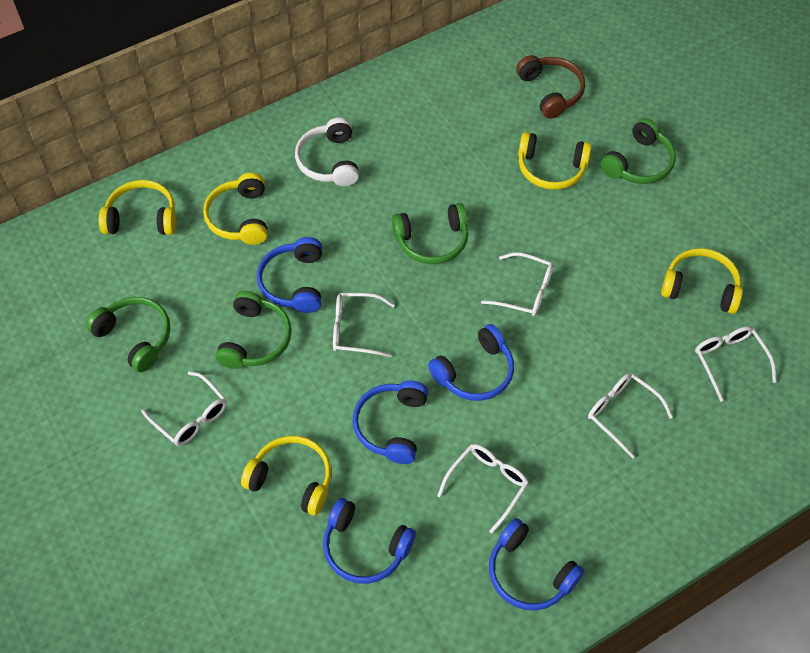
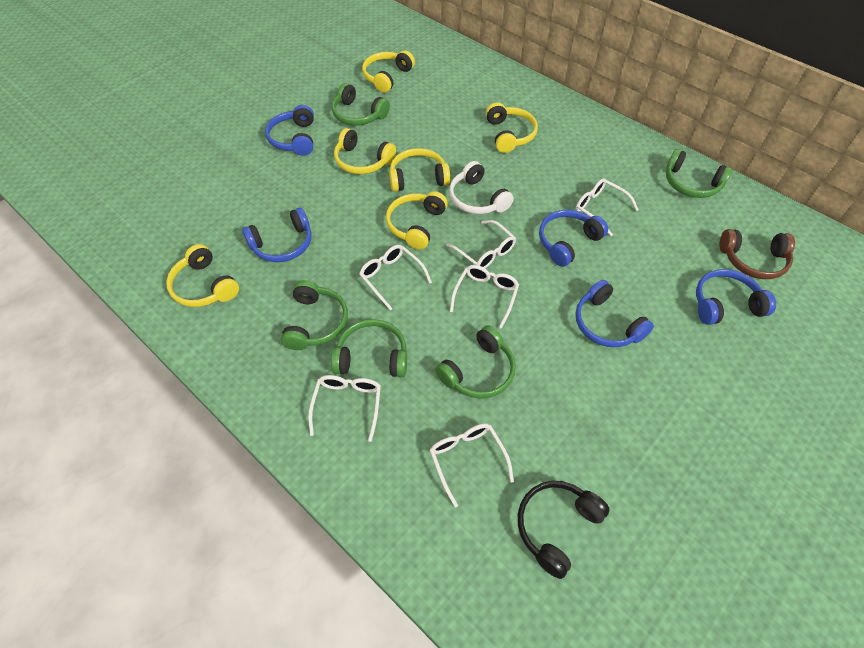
black headphones: none = 0 -> [518,481,610,579] = 1
green headphones: [86,297,170,372] [216,291,292,369] [392,203,468,264] [600,118,676,184] = 4 -> [281,280,348,350] [331,319,407,378] [332,83,390,126] [435,325,516,399] [666,149,732,198] = 5
yellow headphones: [99,180,177,235] [203,173,268,245] [241,436,331,516] [518,132,592,190] [661,248,743,314] = 5 -> [166,244,239,307] [334,128,396,174] [362,50,415,93] [386,191,448,250] [389,148,450,192] [486,102,538,153] = 6

